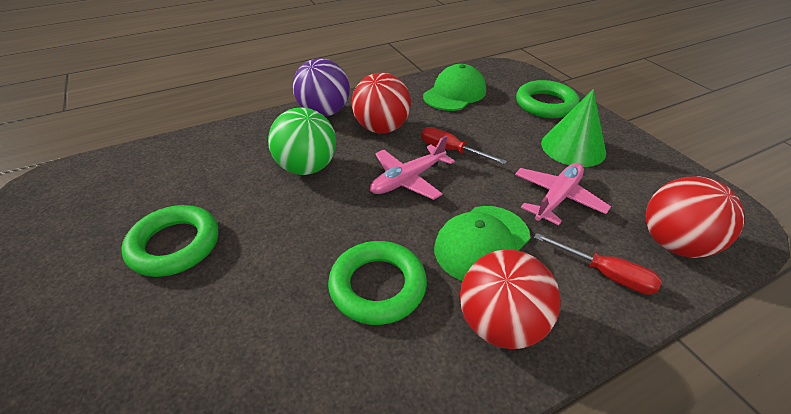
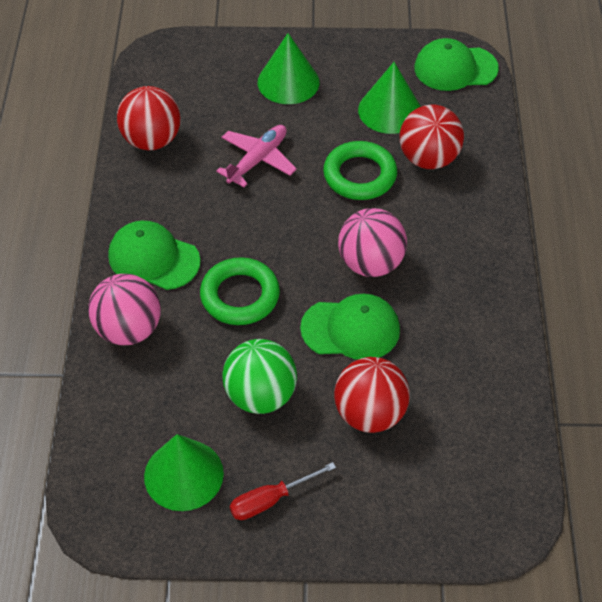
green cap: [423,64,486,111] [434,206,530,281] = 2 -> [108,221,201,290] [300,294,400,360] [414,38,499,91] = 3
green cone: [541,89,606,167] = 1 -> [144,434,224,511] [258,33,320,104] [358,62,421,134] = 3
green ring: [121,205,218,277] [328,241,427,325] [516,80,580,118] = 3 -> [200,257,280,325] [323,141,397,200] = 2
pink ball: none = 0 -> [88,274,161,345] [338,208,407,277] = 2
pink plane: [370,136,455,200] [515,163,611,225] = 2 -> [216,125,297,187] = 1
purple ball: [293,58,350,117] = 1 -> none = 0
red screwdriver: [421,127,507,164] [534,233,662,295] = 2 -> [230,462,336,520] = 1

